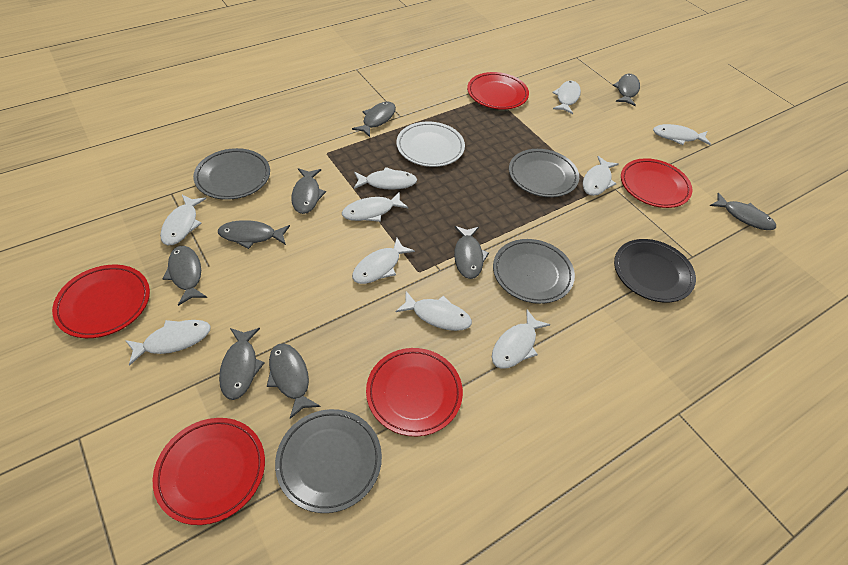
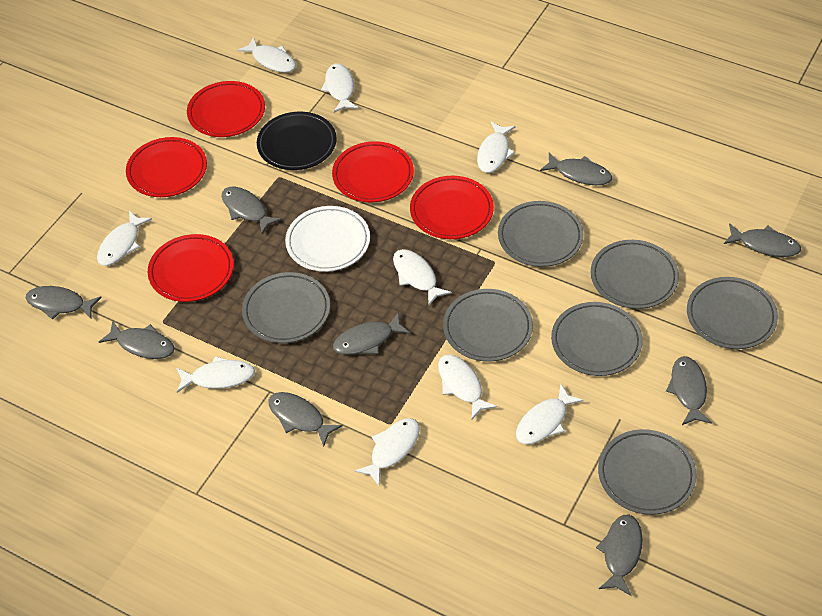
grey plate: [193,148,270,200] [275,409,382,513] [493,239,575,304] [509,149,579,197] = 4 -> [242,272,330,343] [443,289,533,362] [498,201,583,267] [551,302,643,376] [591,240,679,309] [598,429,696,515] [687,277,778,349] = 7
white fish: [125,320,211,366] [160,195,206,245] [342,192,409,222] [352,238,415,284] [354,167,417,190] [395,291,472,331] [492,310,550,369] [552,81,581,114] [583,156,618,196] [653,124,711,145] = 10 -> [97,211,152,266] [176,356,255,393] [237,37,296,73] [321,63,359,113] [355,418,420,486] [393,249,452,305] [438,354,497,419] [477,122,516,173] [516,384,584,444] = 9

